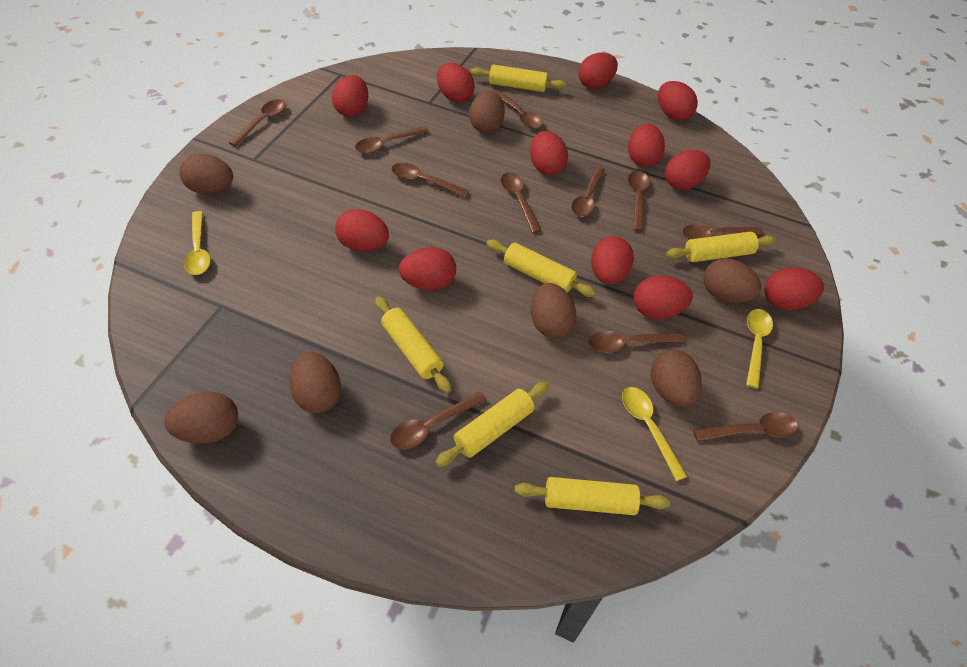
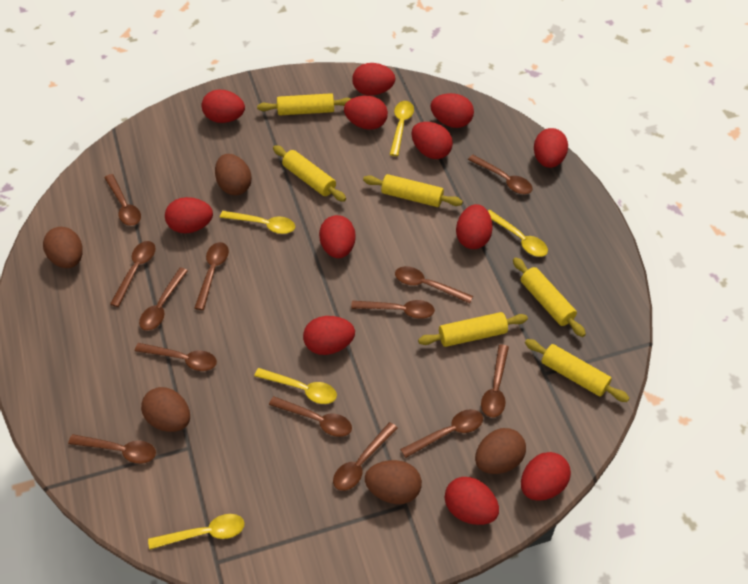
brown egg: [164,392,238,444] [180,154,233,194] [289,352,341,413] [469,91,505,133] [531,283,576,338] [651,350,702,408] [704,258,761,303] = 7 -> [43,227,83,268] [141,387,190,432] [215,154,252,195] [365,460,422,504] [475,428,526,474] = 5
brown spoon: [229,99,286,146] [355,126,429,153] [390,392,487,449] [391,163,470,197] [494,90,543,129] [501,172,542,233] [571,166,605,217] [589,331,684,353] [628,171,650,231] [682,224,764,240] [693,412,798,442] = 11 -> [68,434,156,464] [104,174,141,226] [110,241,156,307] [135,343,217,371] [139,268,188,331] [194,242,229,310] [269,396,352,437] [333,422,398,491] [351,300,435,319] [395,266,473,304] [400,409,483,458] [468,155,532,194] [481,344,509,418] = 13
yellow spoon: [184,211,211,275] [622,387,688,481] [746,309,773,388] = 3 -> [148,514,244,550] [220,211,295,234] [254,368,337,404] [390,101,414,156] [488,210,548,257] = 5

